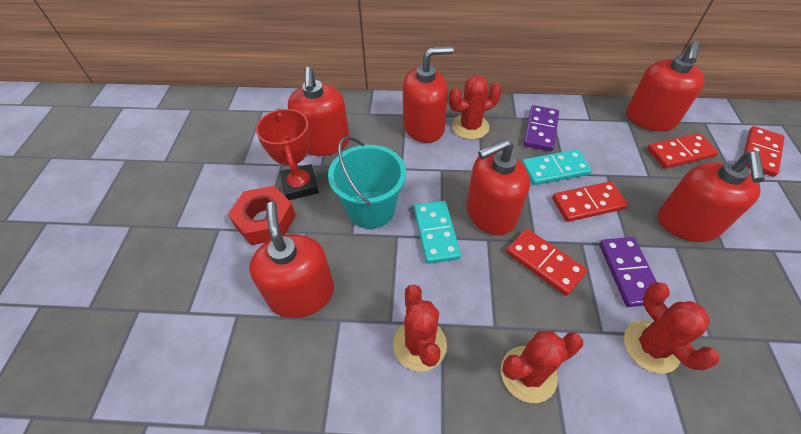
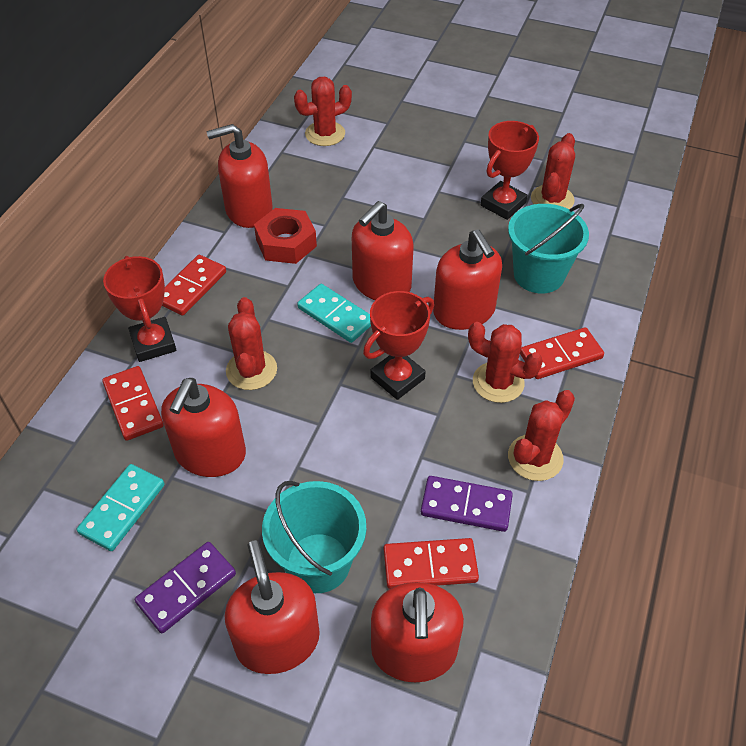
red cactus: [393,285,447,372] [449,75,502,140] [501,331,583,403] [624,282,719,374] = 4 -> [226,297,277,390] [294,77,352,146] [468,322,543,403] [508,390,575,481] [531,133,575,209] = 5
red trophy: [256,109,319,200] = 1 -> [103,256,176,362] [363,291,434,400] [481,121,539,220] = 3
turquoise bucket: [328,136,406,229] = 1 -> [262,481,366,593] [508,204,589,293] = 2

